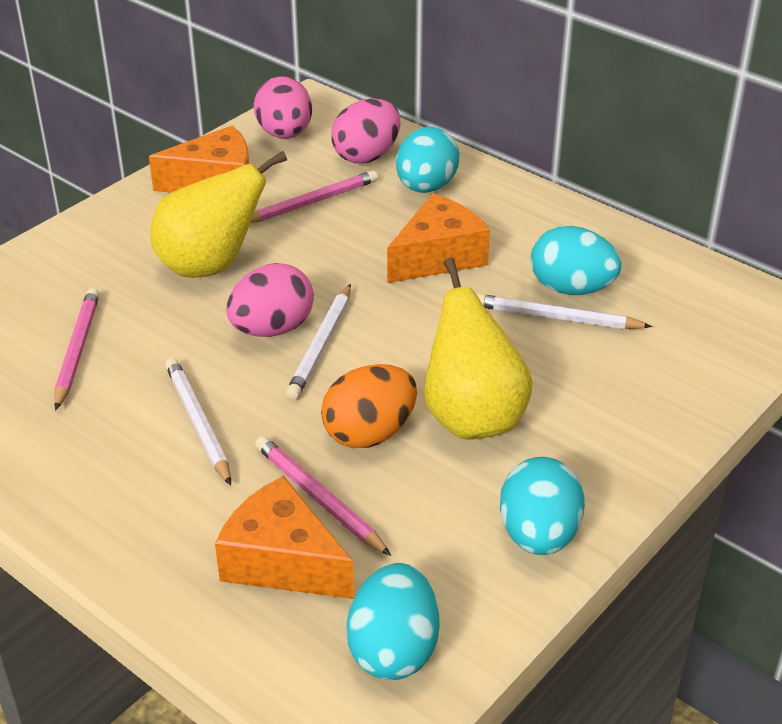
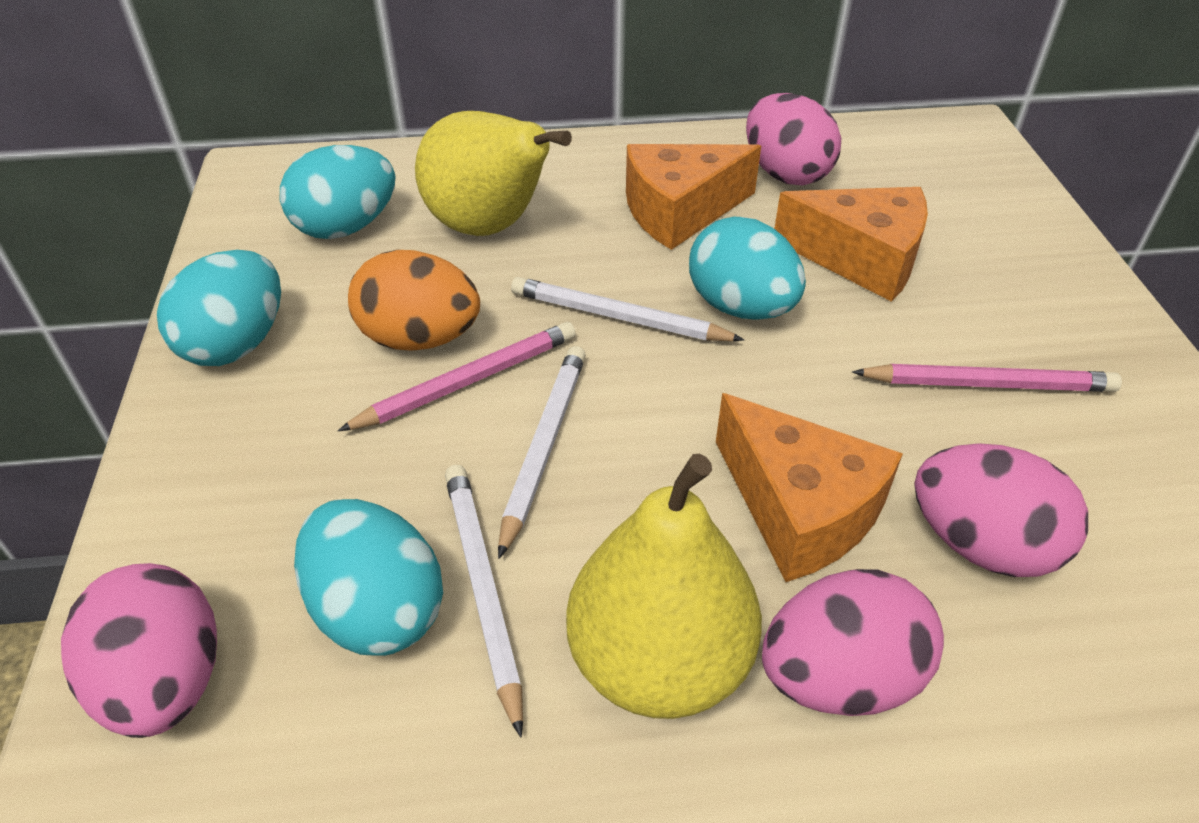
pink egg: [226,263,314,337] [254,76,312,139] [331,99,400,163] = 3 -> [61,563,217,738] [746,93,841,185] [762,569,944,716] [914,443,1088,577] = 4
pink pencil: [54,288,100,410] [251,170,378,223] [255,436,391,556] = 3 -> [338,322,576,431] [852,364,1122,392] = 2

